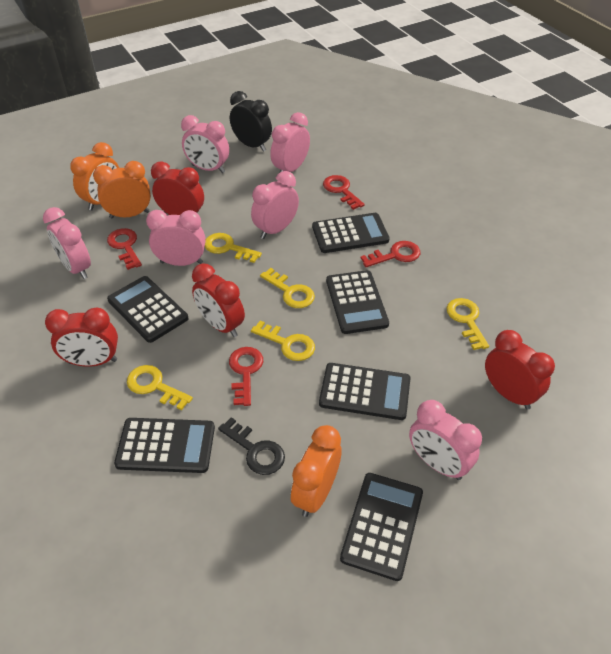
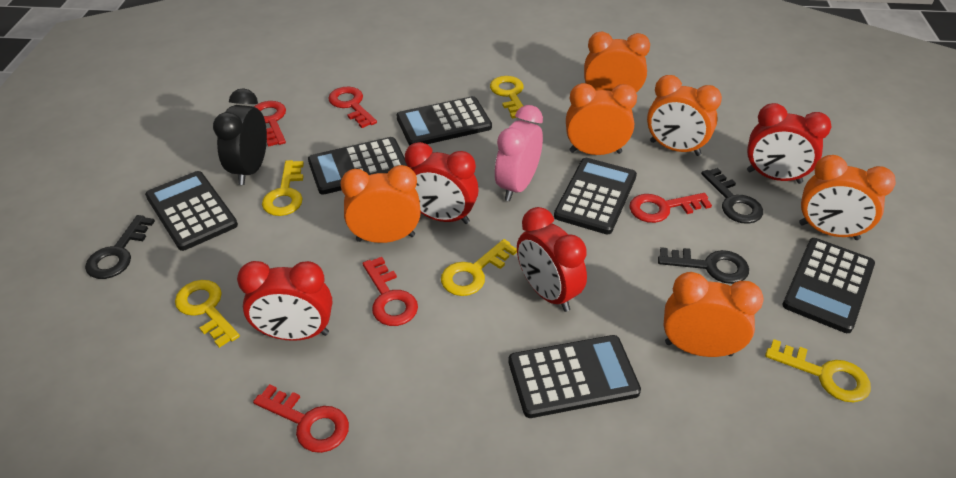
black key: [218,417,285,475] = 1 -> [85,215,155,279] [658,247,749,284] [701,168,763,224] = 3
orange clock: [70,142,119,211] [93,161,151,219] [291,425,341,517] = 3 -> [340,165,421,243] [566,83,637,155] [584,31,650,93] [647,75,722,156] [664,272,764,357] [799,155,896,240] = 6
pink clock: [43,207,91,279] [146,210,206,266] [181,115,229,173] [251,171,299,239] [270,112,310,172] [409,400,482,480] = 6 -> [495,105,543,201] = 1
red key: [107,228,142,270] [229,347,263,406] [323,175,365,210] [361,241,420,267] = 4 -> [253,384,349,453] [254,101,286,147] [328,87,377,128] [362,257,418,326] [629,193,712,223] = 5

